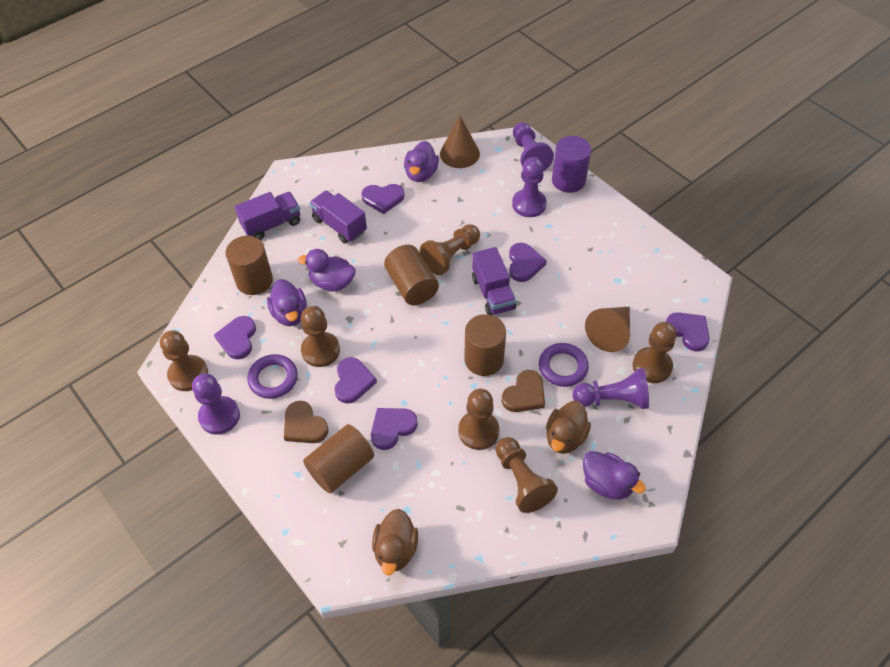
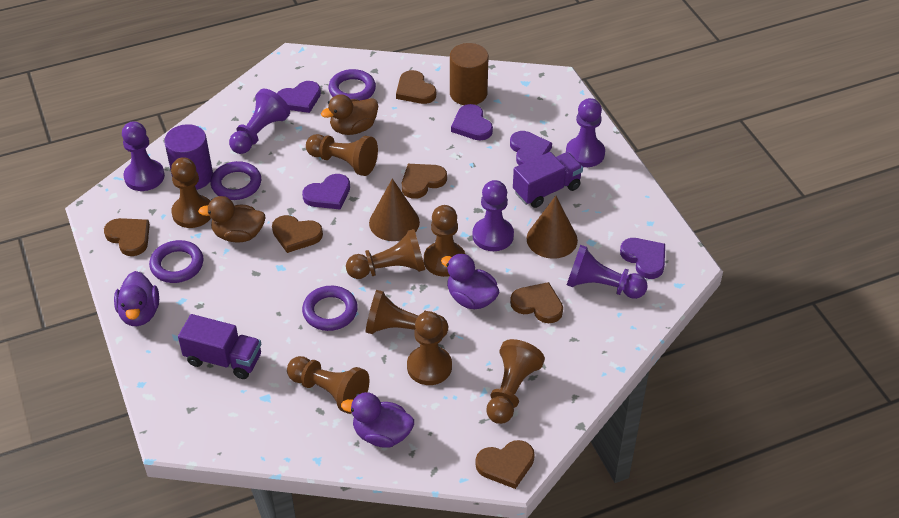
brown cylinder: [225,236,273,295] [303,424,374,493] [384,245,439,305] [464,314,506,376] = 4 -> [450,43,489,105] = 1
brown heart: [284,401,329,443] [502,370,545,412] = 2 -> [104,218,150,256] [272,215,323,253] [396,70,436,104] [402,164,447,199] [475,440,535,489] [510,282,563,323] = 6
brown pawn: [160,330,208,391] [301,306,340,367] [420,224,480,275] [458,389,500,450] [495,437,558,513] [633,322,677,383] = 6 -> [171,157,211,228] [287,356,370,414] [306,134,378,176] [346,229,425,279] [366,290,448,338] [407,311,452,385] [424,205,465,277] [486,339,545,424] = 8
purple duck: [267,279,307,326] [298,249,356,292] [404,141,439,182] [583,451,646,500] = 4 -> [114,271,159,326] [341,392,414,448] [441,253,499,309] = 3
purple heart: [214,316,256,359] [334,357,377,404] [361,184,405,214] [371,408,418,450] [509,243,547,282] [666,312,709,352] = 6 -> [277,81,321,113] [302,174,350,210] [451,104,493,141] [510,131,552,165] [620,238,665,279] = 5
purple pawn: [192,373,240,434] [512,157,547,217] [513,122,554,171] [572,368,649,409] = 4 -> [122,121,165,191] [229,89,290,154] [472,180,514,251] [566,98,605,167] [567,245,648,299] = 5
purple ring: [247,354,298,399] [539,343,589,387] = 2 -> [149,240,204,283] [210,161,261,200] [302,286,358,331] [328,69,376,101] = 4
purple truck: [235,192,300,240] [310,190,367,244] [472,247,516,315] = 3 -> [178,314,261,379] [513,152,583,208] = 2

